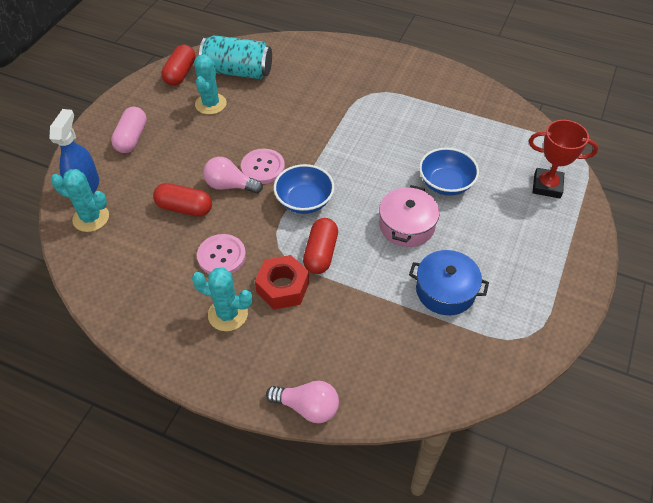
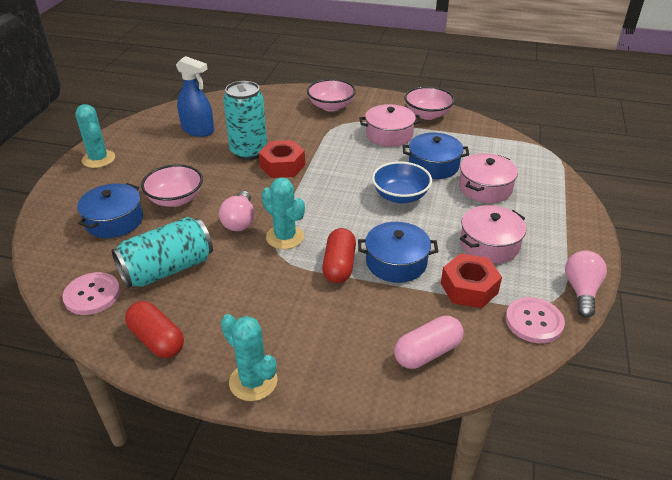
blue bowl: [274,164,334,214] [419,148,479,196] = 2 -> [372,162,432,203] = 1
blue pot: [409,250,489,315] = 1 -> [77,183,143,238] [358,222,438,283] [403,133,469,179] = 3
pink bowl: none = 0 -> [141,164,203,207] [307,79,356,112] [404,86,455,120] = 3
pink pot: [379,185,440,247] = 1 -> [359,104,422,147] [459,153,518,203] [460,205,526,264] = 3
red capsule: [153,183,212,217] [161,45,196,86] [303,218,338,274] = 3 -> [125,301,184,358] [322,228,356,283] = 2
red nut: [255,255,309,310] = 1 -> [259,140,305,178] [441,253,502,308] = 2
red trophy: [529,120,598,198] = 1 -> none = 0
turquoise can: [199,35,272,79] = 1 -> [111,217,213,288] [223,81,267,160] = 2

